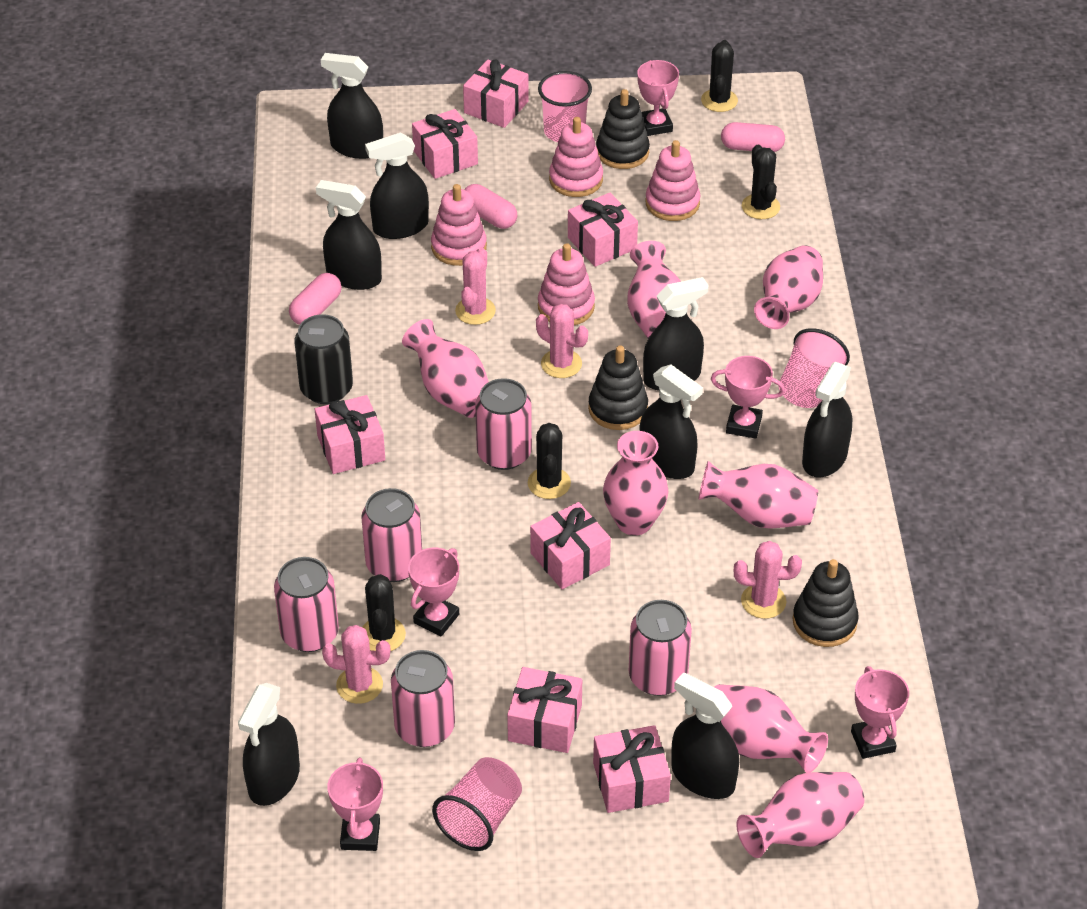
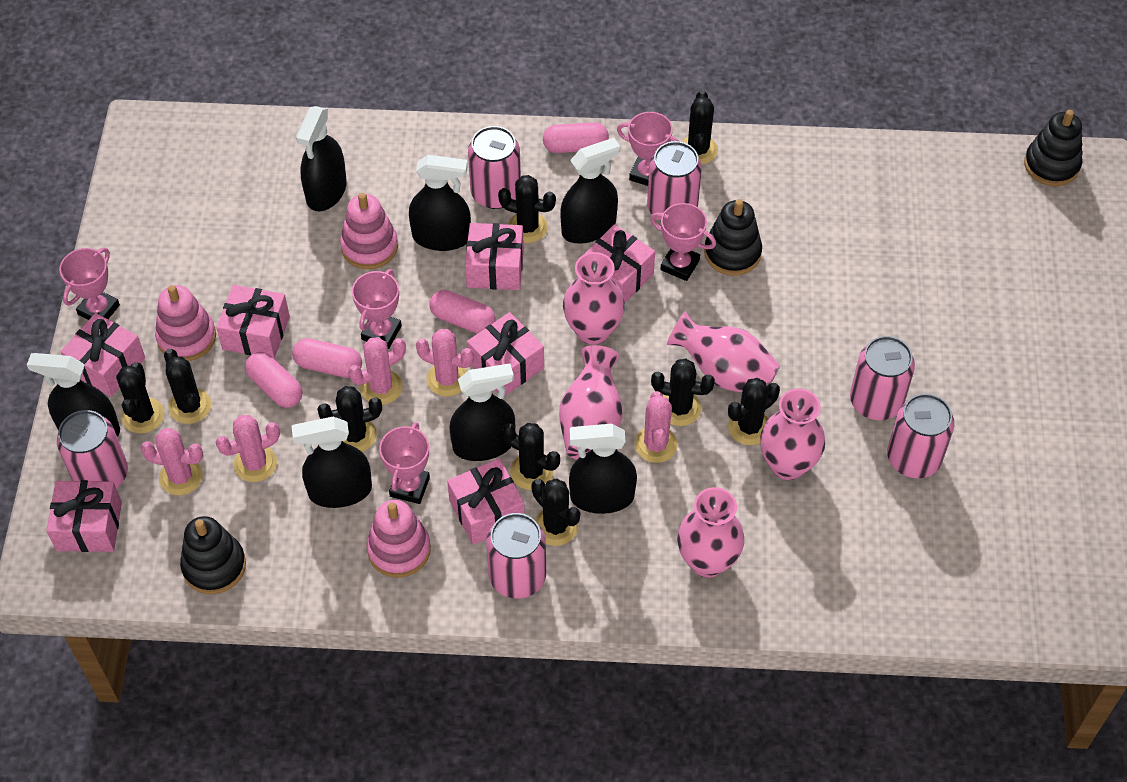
black cactus: [362,574,406,651] [528,423,571,499] [701,40,738,112] [742,145,780,219] = 4 -> [116,362,164,434] [164,349,211,424] [317,386,382,452] [498,175,556,243] [502,423,560,490] [531,478,580,546] [651,359,715,426] [681,90,718,165] [728,378,780,445] = 9
black can: [295,314,353,404] = 1 -> none = 0
black spray bottle: [238,683,300,806] [316,180,382,290] [321,53,383,159] [365,132,429,239] [639,365,703,479] [643,277,709,391] [672,672,739,799] [802,362,852,477] = 8 -> [27,353,120,437] [292,417,372,508] [296,106,347,211] [409,155,471,251] [449,363,515,461] [561,138,620,244] [569,424,637,514] = 7
pink cactus: [322,625,391,704] [455,247,496,325] [536,304,588,378] [734,541,802,619] = 4 -> [141,428,203,495] [216,415,280,482] [348,337,406,405] [416,329,474,396] [634,391,678,463] = 5
pink can: [274,557,339,652] [361,488,422,582] [391,650,455,747] [475,378,532,470] [629,600,692,696] = 5 -> [57,410,128,488] [468,126,521,209] [486,513,546,599] [647,141,702,221] [850,336,915,420] [887,393,954,478] = 6
pink capsule: [289,273,342,325] [464,184,517,229] [721,122,785,152] = 3 -> [245,352,302,408] [292,338,362,378] [429,290,496,334] [543,122,609,153] = 4
pink cup: [432,757,522,851] [538,71,592,142] [778,328,850,408] = 3 -> none = 0
pink stacking toy: [431,184,487,266] [538,243,595,325] [549,117,603,197] [645,140,700,221] = 4 -> [155,285,216,361] [340,193,398,269] [367,500,431,577] = 3
pink vase: [402,319,489,418] [603,431,669,536] [627,241,681,339] [698,461,818,529] [714,684,828,773] [736,772,864,858] [754,245,823,329] = 7 -> [559,345,622,460] [563,252,625,345] [667,311,780,392] [677,487,744,578] [760,389,825,480] = 5

